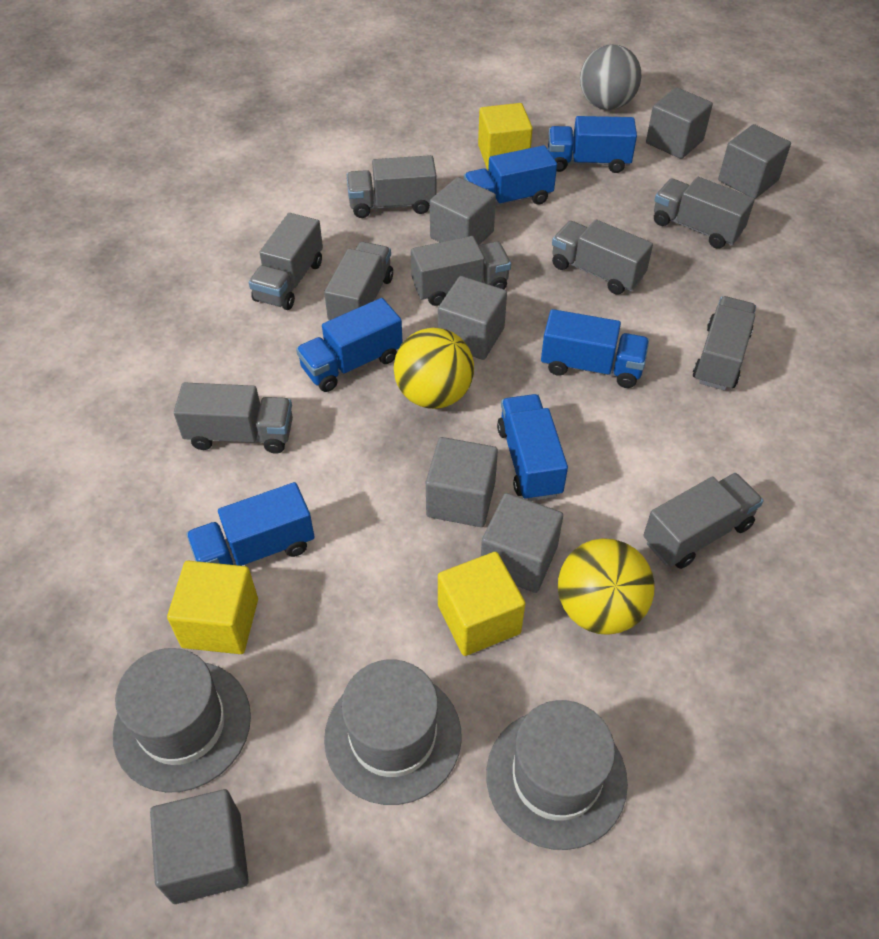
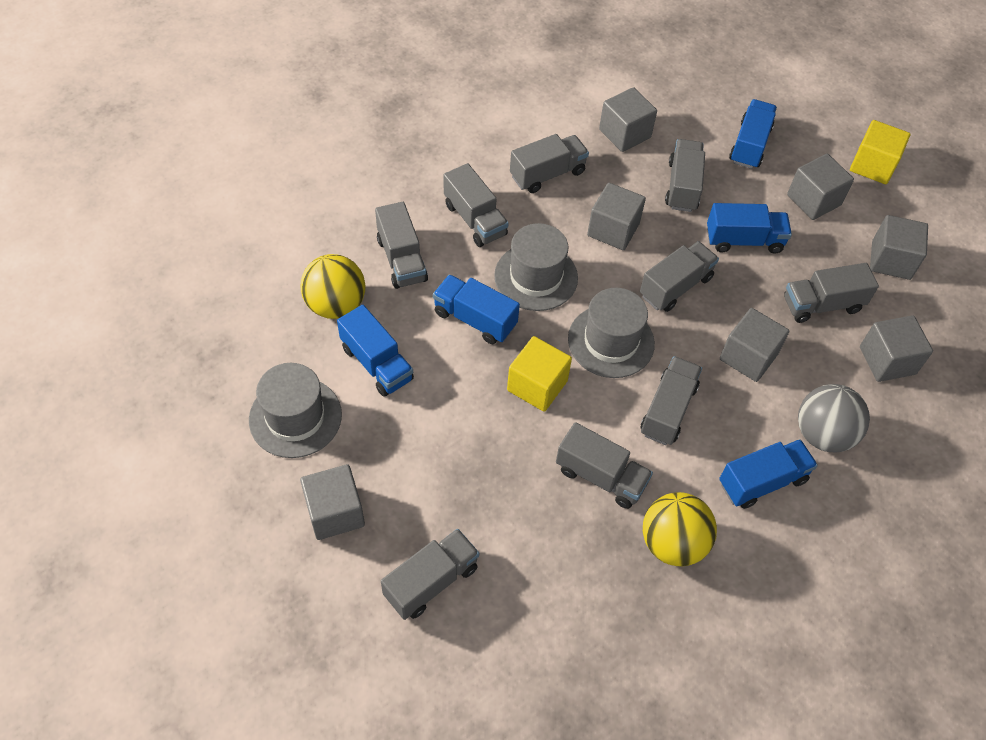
blue truck: [186,482,315,566] [296,298,403,392] [464,145,557,206] [497,394,568,501] [541,309,649,388] [548,116,637,173] = 6 -> [337,305,414,397] [433,275,520,344] [707,203,792,254] [719,439,818,509] [729,99,777,169] = 5
yellow cube: [167,561,258,654] [438,552,525,656] [478,103,533,169] = 3 -> [507,336,572,412] [850,120,910,184] = 2

